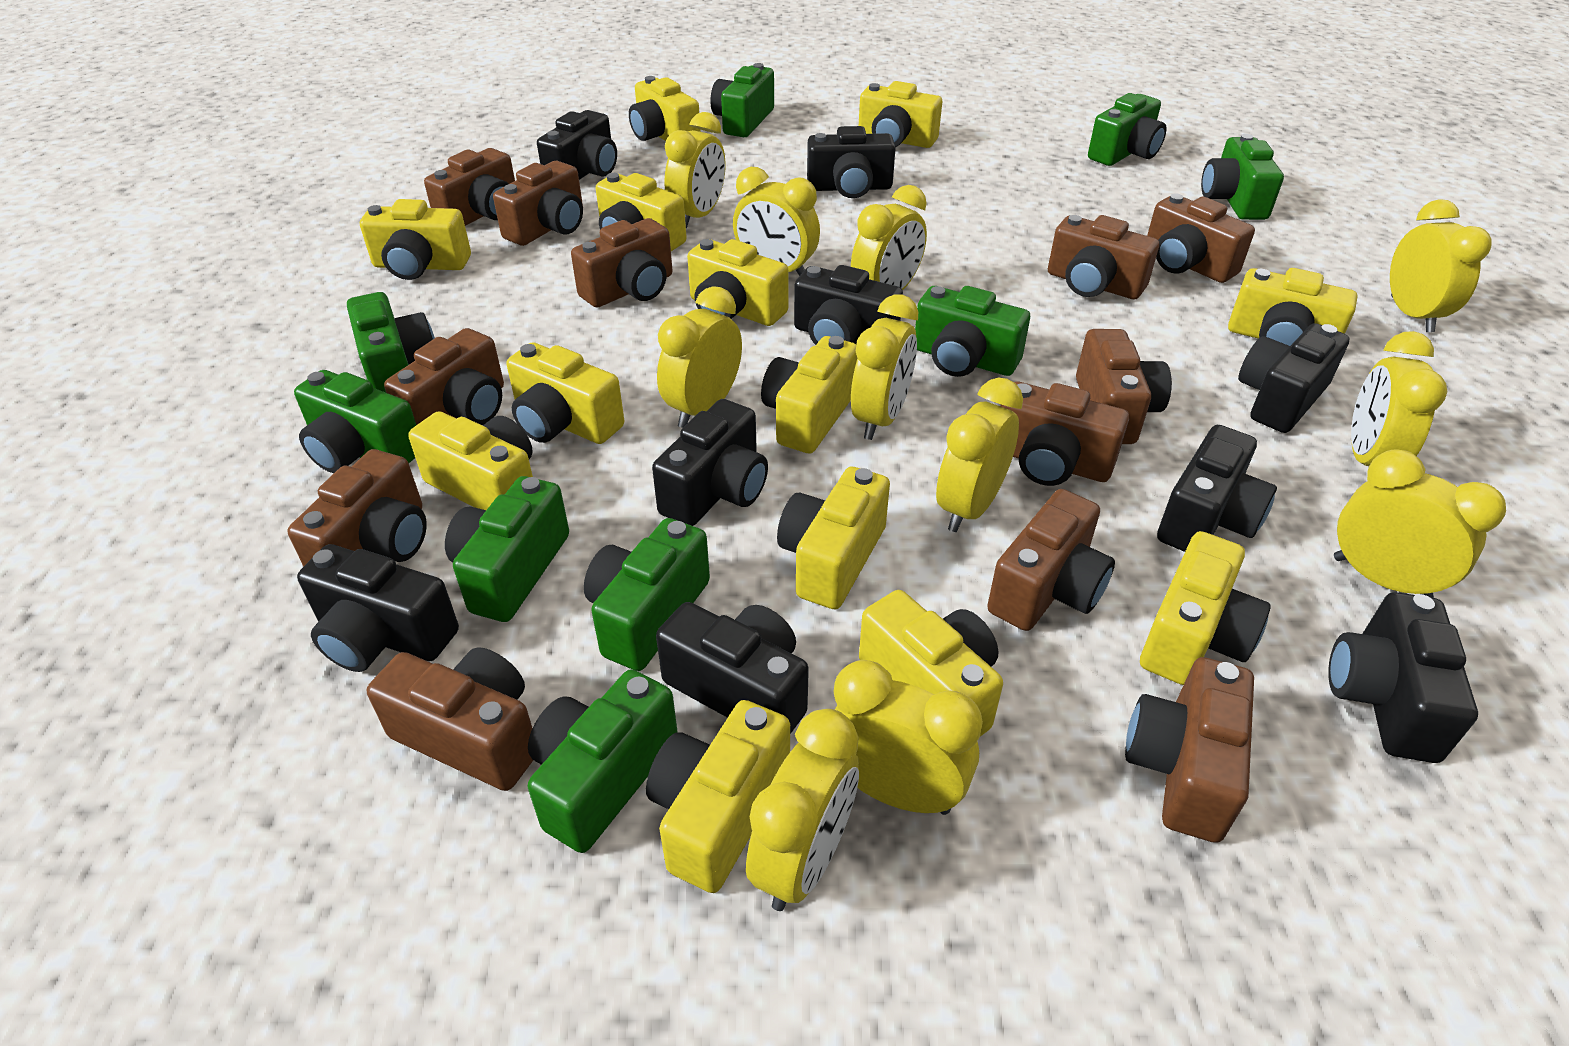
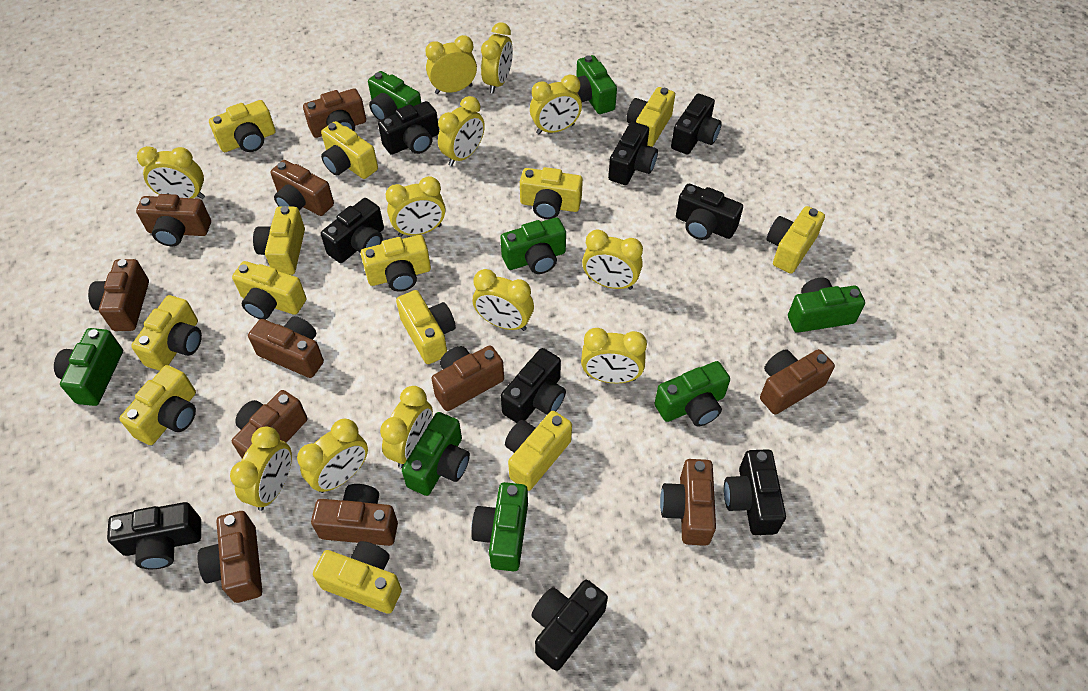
brown camera: [287,449,427,567] [367,647,533,791] [384,328,504,425] [424,148,515,226] [493,161,583,246] [571,218,673,308] [987,489,1115,631] [1000,381,1129,486] [1048,215,1159,299] [1076,329,1172,444] [1125,657,1254,843] [1147,193,1255,283] = 12 -> [88,259,149,331] [136,194,211,246] [198,511,262,603] [232,390,307,458] [248,316,324,378] [271,160,334,216] [303,88,366,138] [311,484,398,546] [431,345,504,411] [660,459,716,546] [760,349,835,415] = 11
green camera: [294,370,416,473] [347,292,435,392] [445,476,569,622] [528,669,678,853] [584,518,710,671] [710,63,774,137] [915,286,1030,377] [1088,93,1167,166] [1201,134,1284,220] = 9 -> [54,328,123,406] [368,71,421,121] [402,412,470,496] [471,482,528,571] [500,217,566,274] [576,55,617,114] [655,361,730,426] [788,277,865,333] = 8
yellow clock: [657,286,742,428] [664,112,725,228] [733,167,820,276] [746,709,859,911] [833,660,983,815] [851,185,927,290] [851,294,918,440] [936,378,1023,532] [1334,449,1506,598] [1351,331,1448,466] [1390,199,1492,332] = 11 -> [137,146,205,199] [230,427,292,511] [297,419,368,493] [380,386,433,468] [386,176,445,237] [425,35,477,94] [438,96,485,166] [473,269,534,331] [481,22,513,93] [530,75,582,134] [581,328,647,383] [582,230,643,290] = 12

